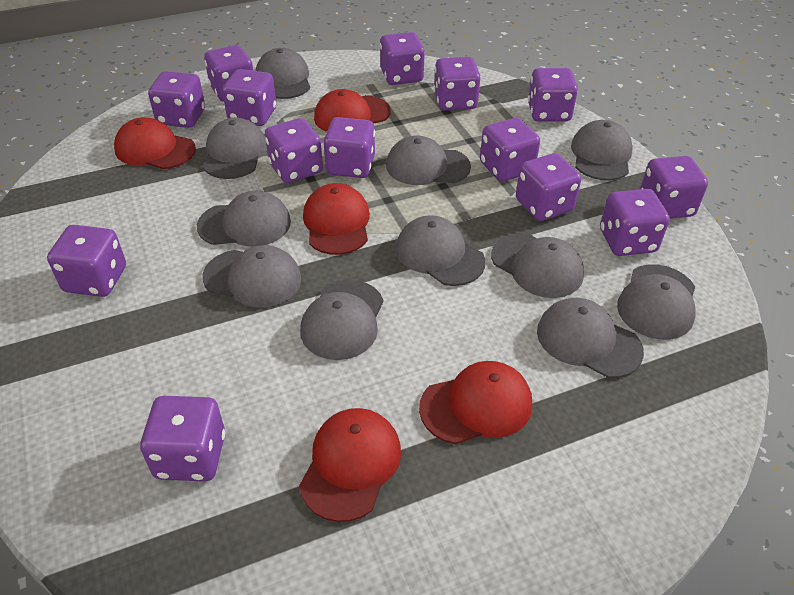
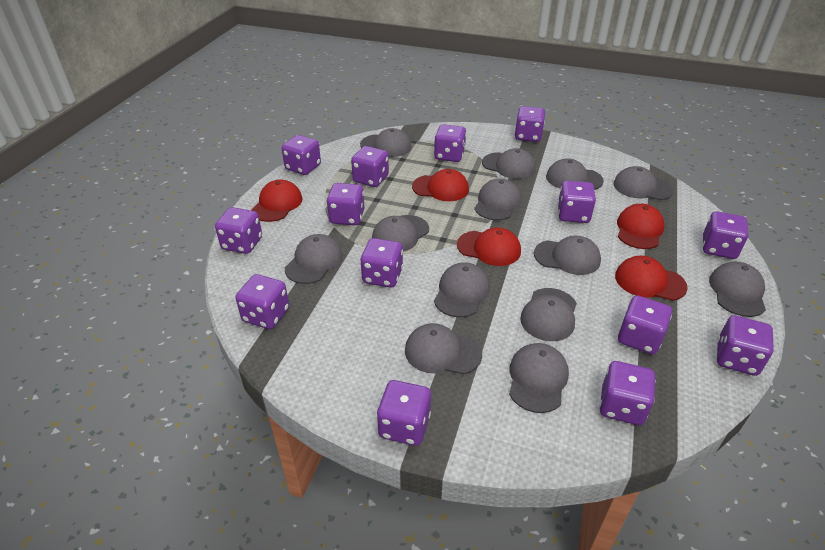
grey cap: [197,191,291,246] [202,245,301,308] [203,118,267,179] [256,48,310,99] [300,280,384,360] [386,135,471,185] [396,215,485,286] [491,233,584,298] [537,298,644,378] [571,120,633,181] [617,264,696,340] = 11 -> [285,234,343,284] [360,128,411,157] [372,215,429,252] [405,323,482,374] [434,262,490,317] [474,178,521,220] [482,148,536,179] [509,343,569,413] [520,288,577,341] [534,235,601,275] [546,158,604,190] [613,166,673,200] [709,262,766,317] = 13

